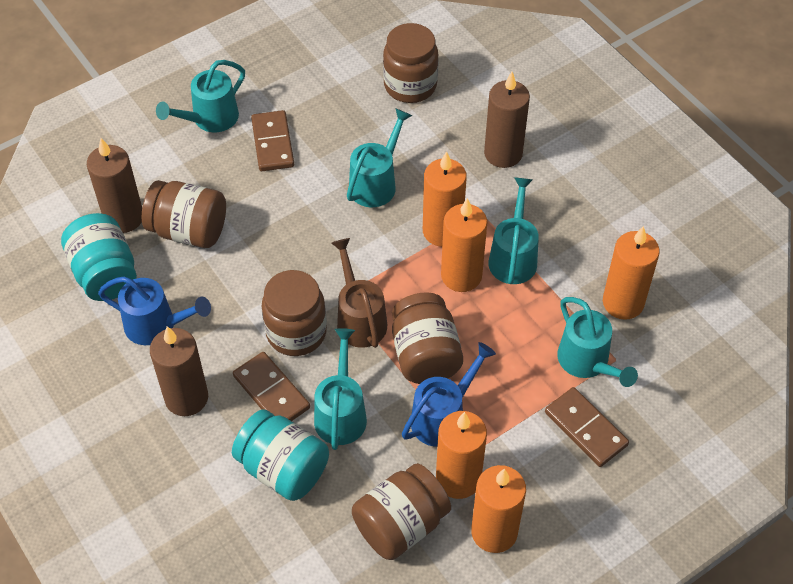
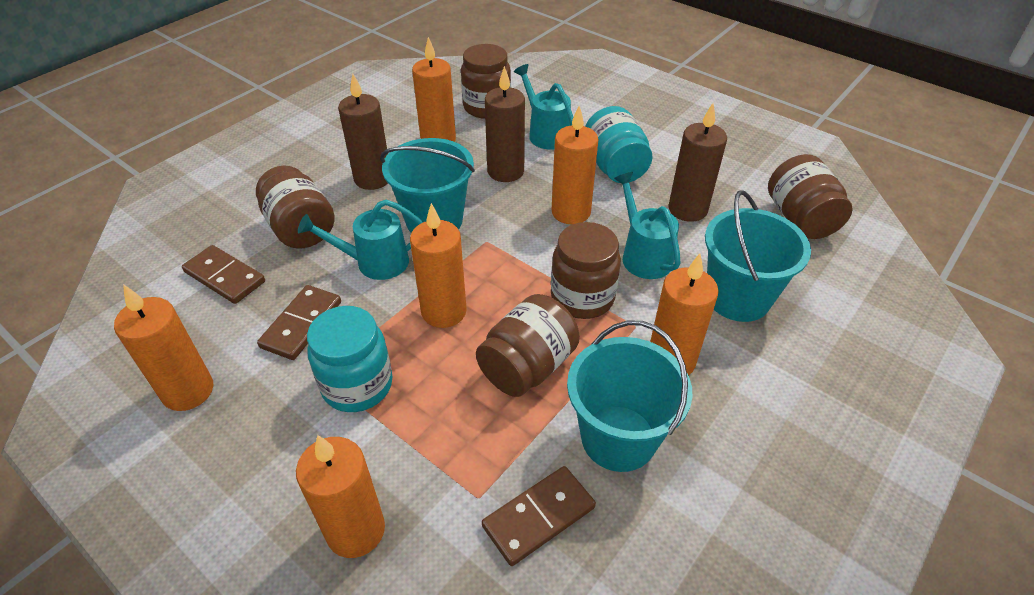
blue watering can: [98,276,211,345] [402,342,496,447] = 2 -> none = 0
brown watering can: [331,238,387,348] = 1 -> none = 0
orange candle: [423,151,467,247] [436,411,487,499] [441,198,487,292] [471,465,526,553] [603,226,660,320] = 5 -> [114,284,213,411] [296,435,385,558] [410,203,467,328] [412,37,456,142] [552,106,598,225] [650,254,719,376] = 6
turquoise bucket: none = 0 -> [380,138,475,233] [567,320,692,472] [705,190,811,322] = 3
turquoise watering can: [156,60,245,132] [314,328,367,450] [347,108,412,207] [489,177,539,284] [557,297,638,387] = 5 -> [298,200,423,280] [514,64,573,150] [614,172,681,279] = 3

